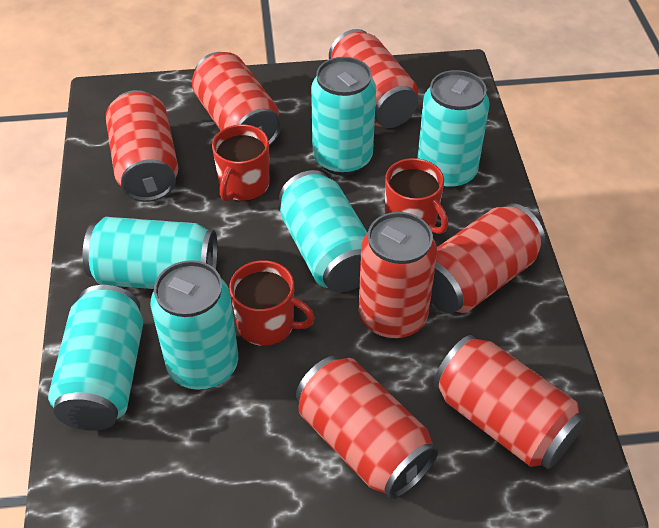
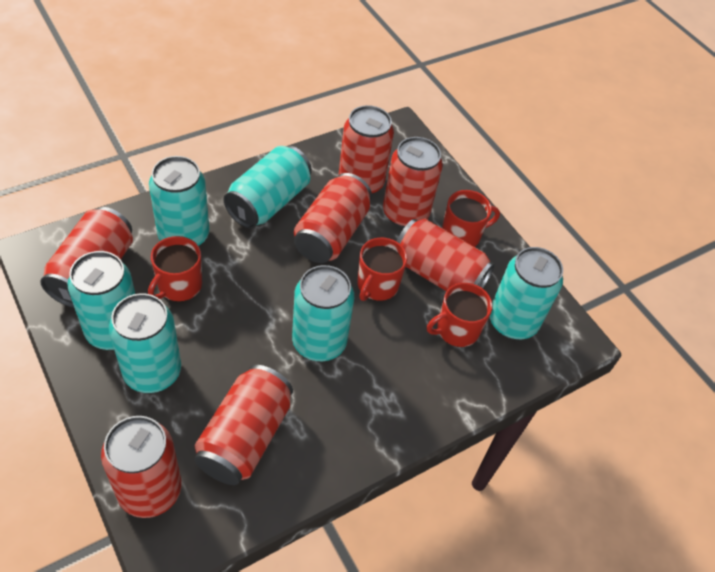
red mug: [212,124,269,202] [229,260,315,346] [385,158,448,234] = 3 -> [148,236,202,301] [357,238,407,301] [427,283,493,347] [442,190,500,247] = 4

